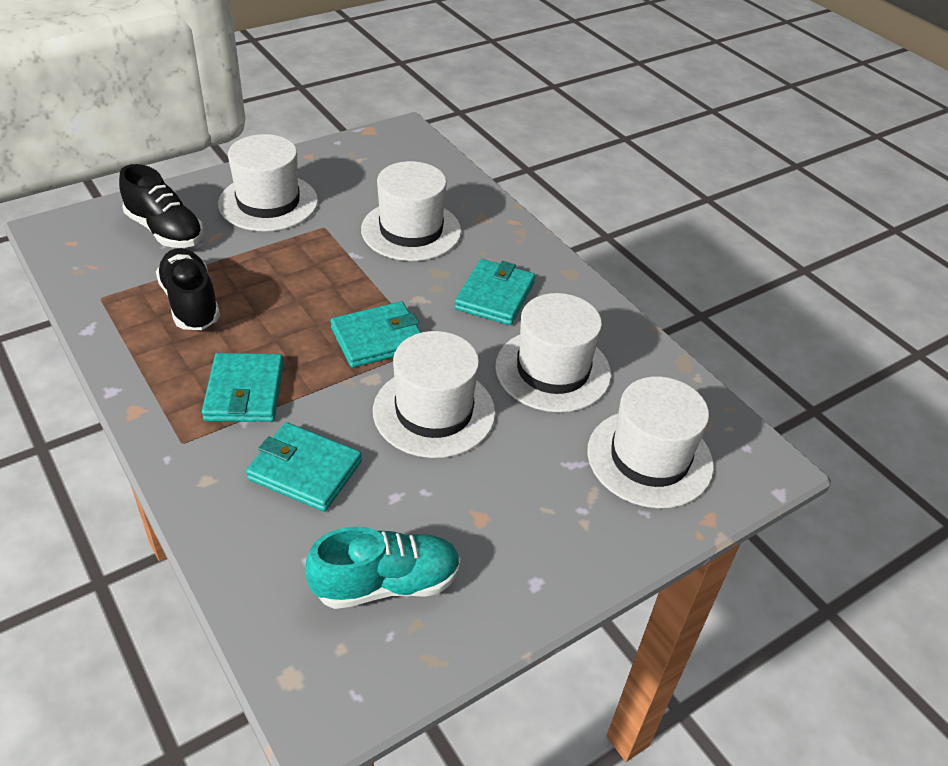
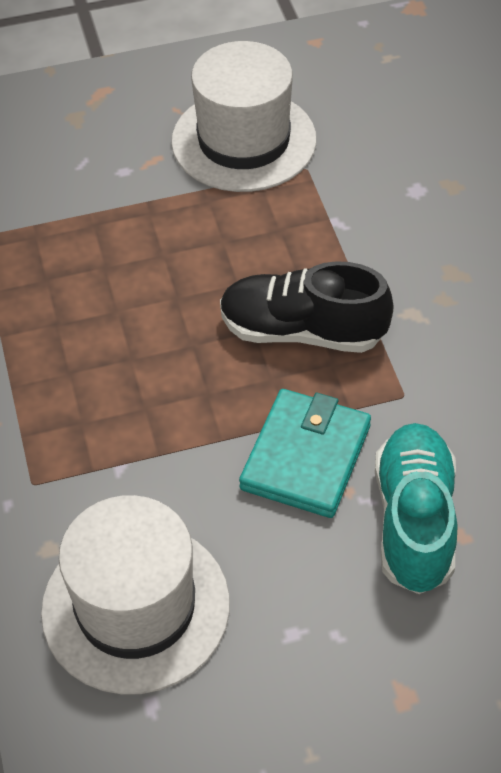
black shoe: [119,164,204,248] [156,248,220,330] = 2 -> [220,261,393,353] = 1
turquoise wallet: [202,353,284,422] [246,422,362,511] [331,301,421,368] [455,259,535,325] = 4 -> [239,389,371,518] = 1
white hat: [218,134,318,231] [361,161,461,261] [373,331,495,458] [495,293,611,412] [587,376,714,508] = 5 -> [41,495,230,694] [171,41,317,192] = 2

